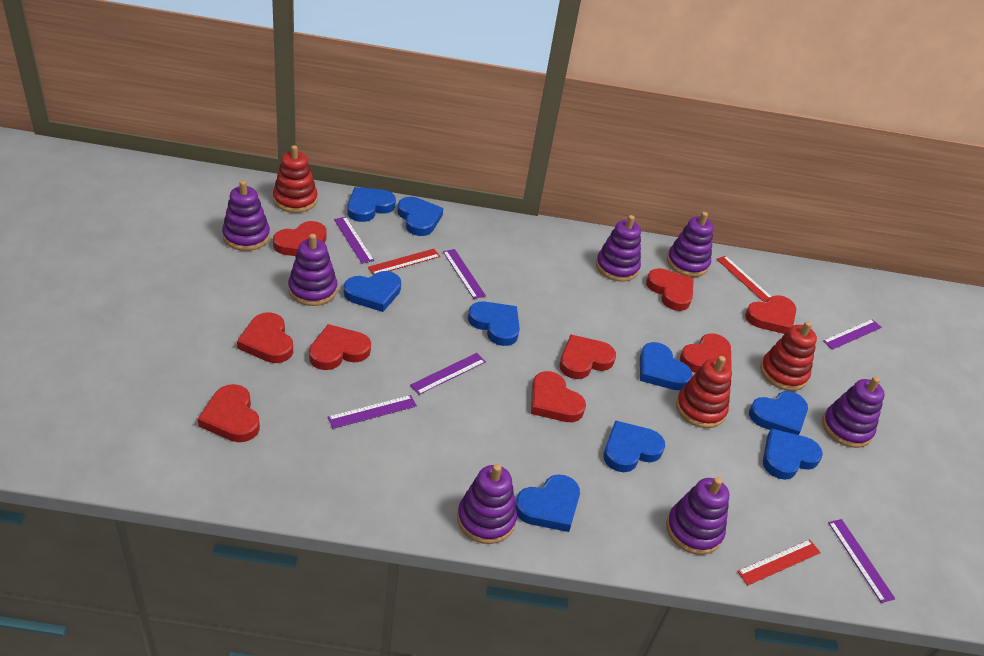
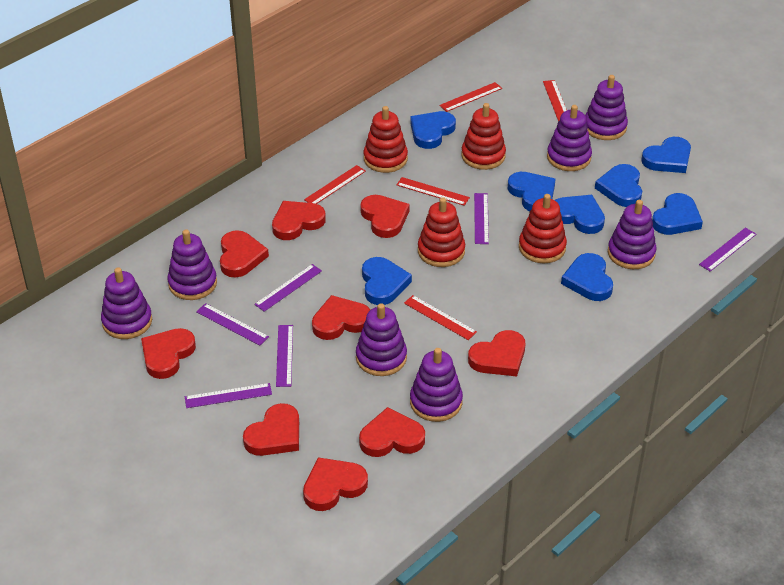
blue heart: [344,271,401,312] [347,187,396,222] [397,197,443,236] [468,301,520,346] [515,474,580,532] [604,420,665,472] [640,342,693,390] [749,391,808,435] [763,429,823,480] = 9 -> [362,257,412,305] [410,111,456,149] [508,172,555,211] [555,195,605,234] [561,253,613,301] [595,164,642,207] [642,137,691,173] [652,193,703,235] = 8
red ruler: [368,249,440,275] [716,256,772,302] [737,539,821,585] = 3 -> [304,165,366,204] [396,177,470,206] [404,295,477,340] [439,82,502,112] [543,80,567,122] = 5
red stacking toy: [273,145,317,213] [676,356,732,428] [760,321,817,391] = 3 -> [364,106,408,173] [418,198,465,267] [461,103,506,170] [519,194,567,263] = 4

